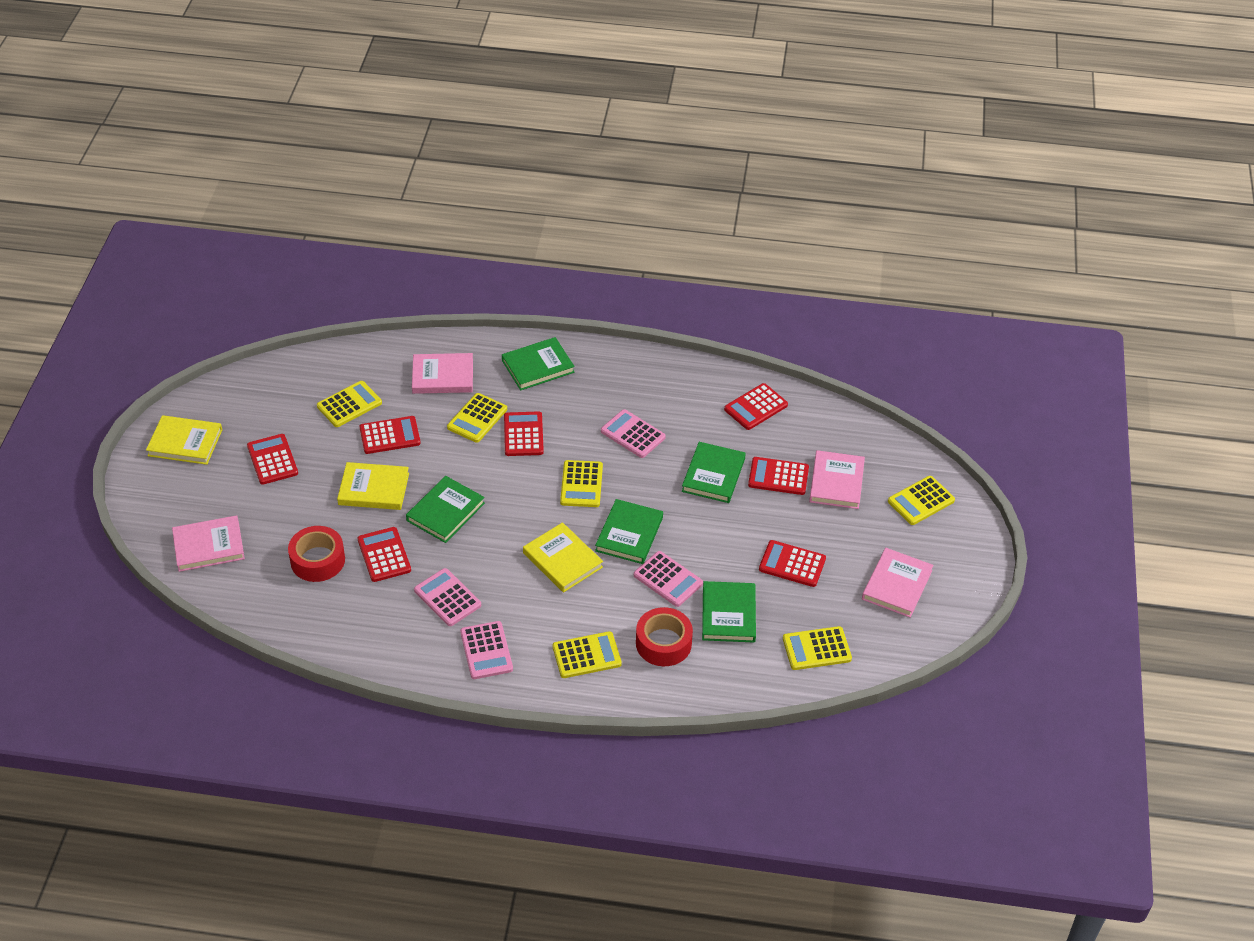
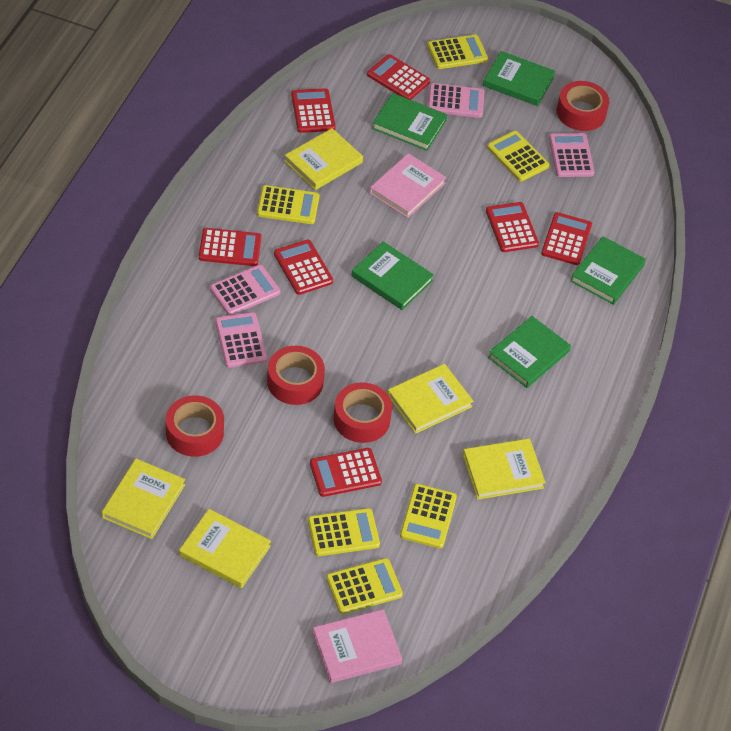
pink book: [172,515,245,572] [412,353,473,394] [809,450,865,509] [862,548,933,617] = 4 -> [312,609,402,683] [369,153,447,218] = 2
red tape: [288,526,345,582] [636,607,693,666] = 2 -> [166,395,224,457] [267,346,325,405] [333,383,392,443] [557,81,609,131] = 4
yellow book: [146,415,222,465] [337,462,409,510] [523,522,603,593] = 3 -> [101,459,185,539] [179,509,271,588] [284,128,363,190] [387,364,474,434] [463,438,546,500] = 5

